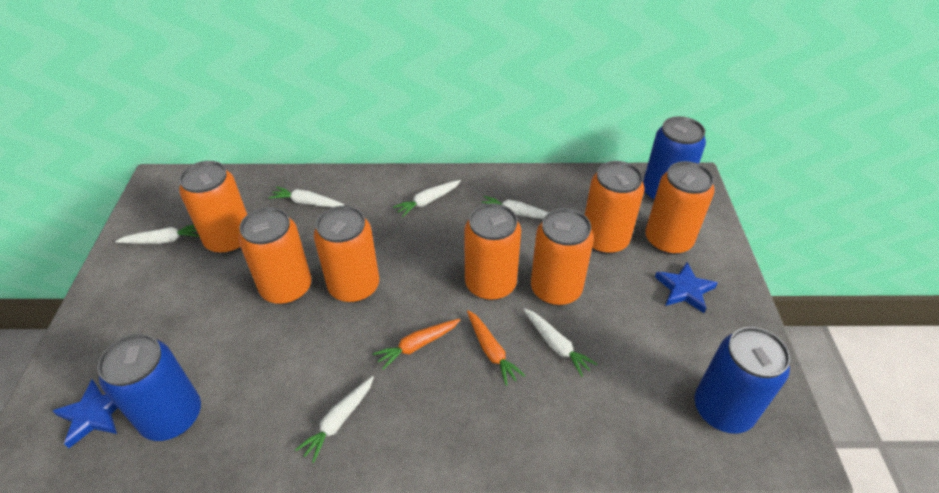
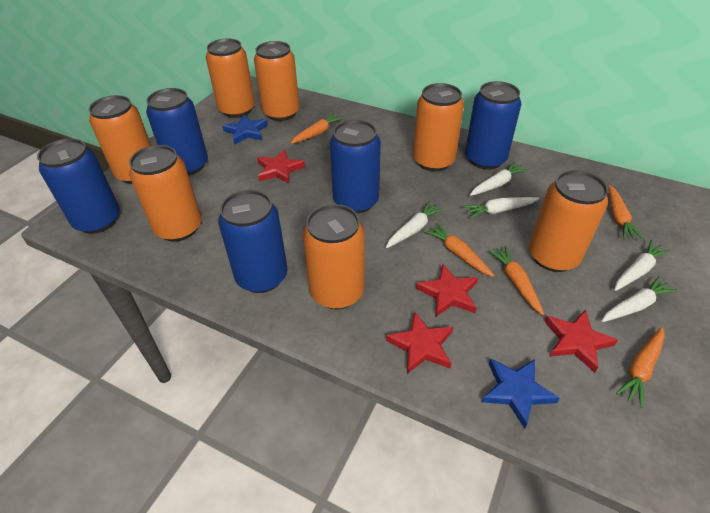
blue can: [97,334,201,441] [643,116,706,202] [694,327,790,434] = 3 -> [37,138,120,234] [146,88,208,175] [218,190,288,293] [330,120,381,213] [465,81,521,170] = 5
orange carrot: [373,319,461,370] [467,310,525,386] = 2 -> [291,113,344,144] [424,223,495,277] [488,246,544,315] [608,185,644,240] [616,327,665,408] = 5
red star: none = 0 -> [257,149,305,184] [386,312,453,374] [416,264,478,317] [544,310,618,373] = 4
white carrot: [115,225,199,244] [269,186,344,207] [295,376,374,463] [393,180,461,217] [482,196,549,219] [523,308,597,377] = 6 -> [385,201,444,248] [463,197,539,219] [470,162,528,196] [601,276,677,322] [615,240,671,291] = 5

